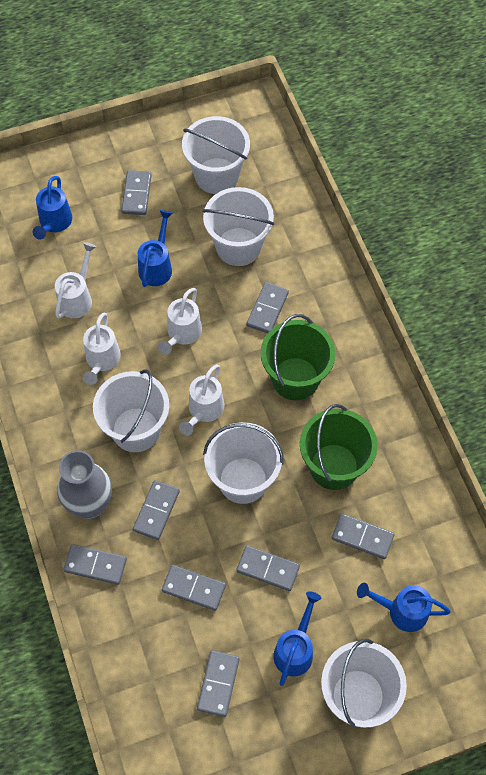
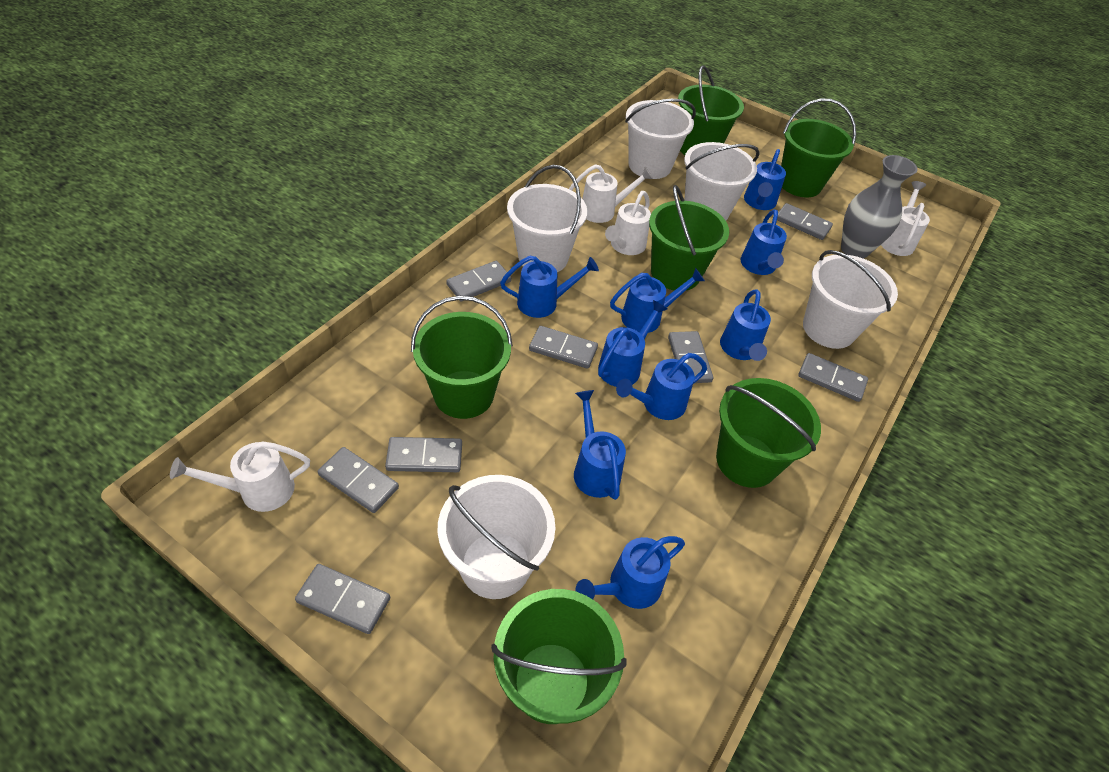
blue watering can: [33,176,72,239] [138,210,173,287] [273,591,321,686] [357,583,451,632] = 4 -> [500,256,599,318] [574,390,626,500] [576,536,685,609] [598,300,667,387] [610,268,705,333] [616,353,707,420] [720,289,771,361] [741,209,787,275] [744,149,786,210] = 9
green bucket: [261,314,335,401] [300,404,378,490] = 2 -> [411,296,513,419] [491,589,626,724] [649,185,729,291] [678,65,744,155] [716,378,821,488] [781,99,856,197] = 6

